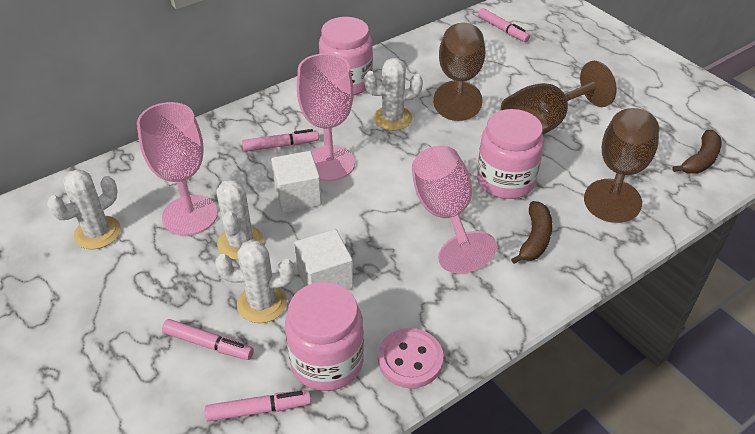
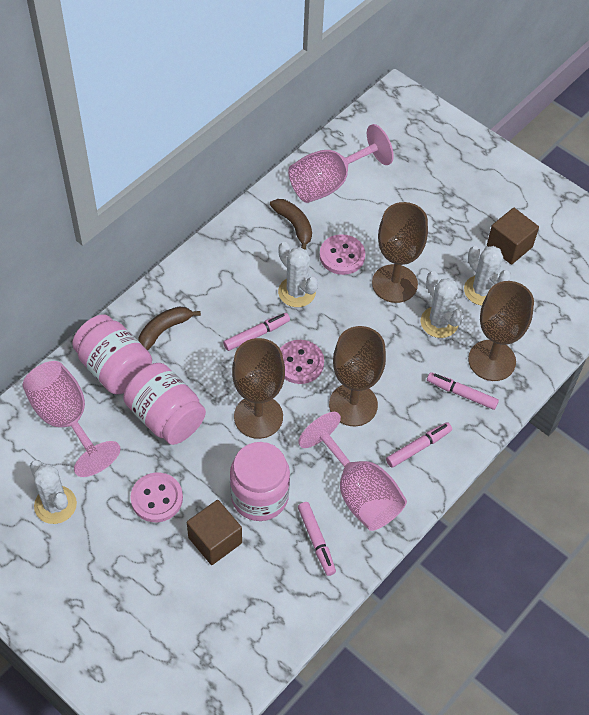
brown cube: none = 0 -> [187,500,242,565] [487,208,539,265] = 2
brown goblet: [433,23,485,121] [500,61,617,135] [584,108,659,223] = 3 -> [232,338,285,439] [329,326,386,426] [372,202,428,303] [468,281,534,381] = 4
pink button: [378,328,443,388] = 1 -> [130,473,183,522] [280,340,324,384] [319,234,365,275] = 3
white cube: [271,151,322,213] [294,229,354,290] = 2 -> none = 0

